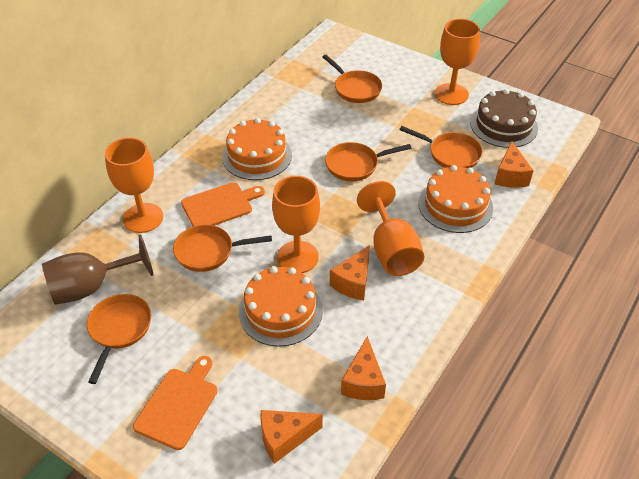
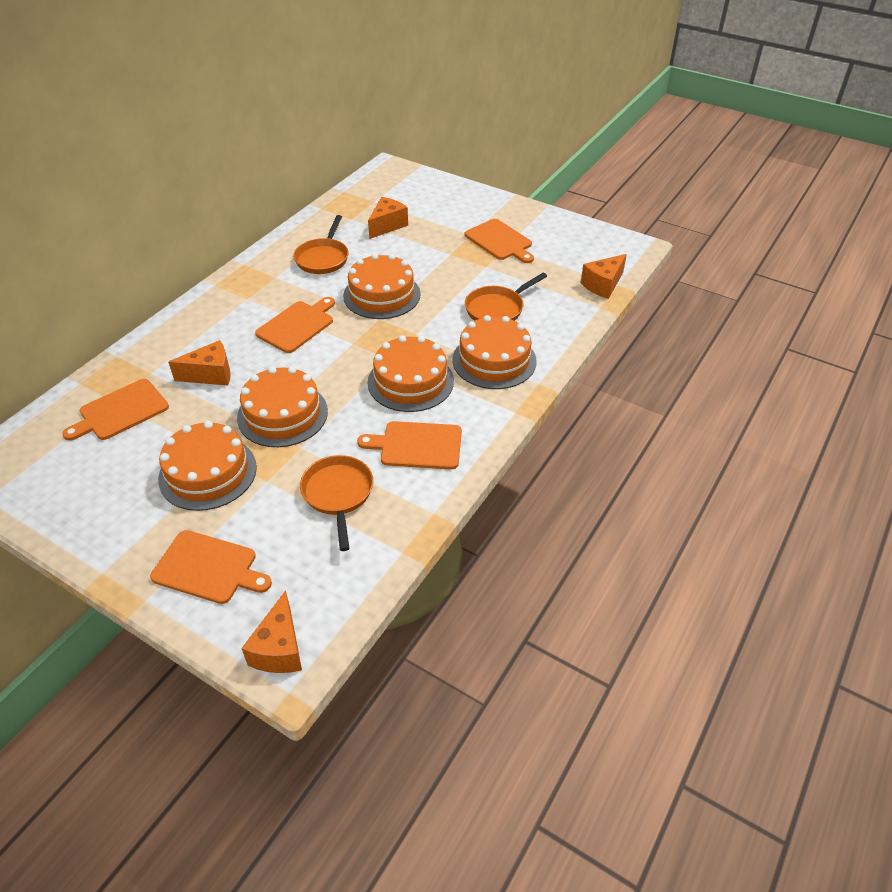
brown cake: [470,89,538,148] = 1 -> none = 0
brown goblet: [42,234,153,305] = 1 -> none = 0
orange cake: [222,118,292,180] [239,266,323,347] [418,165,493,233] = 3 -> [158,421,257,511] [237,367,328,447] [343,253,421,319] [368,335,454,412] [453,315,537,389] = 5
orange cutting board: [133,356,218,450] [181,182,265,226] = 2 -> [62,379,169,441] [150,530,272,604] [255,297,335,353] [357,421,462,470] [465,219,534,263] = 5
orange goblet: [105,137,163,233] [272,176,320,273] [357,181,424,276] [435,19,480,105] = 4 -> none = 0
orange pan: [87,294,151,384] [173,225,272,272] [323,55,382,103] [325,142,411,181] [399,126,483,168] = 5 -> [293,215,348,274] [300,455,373,551] [465,273,547,321] = 3

